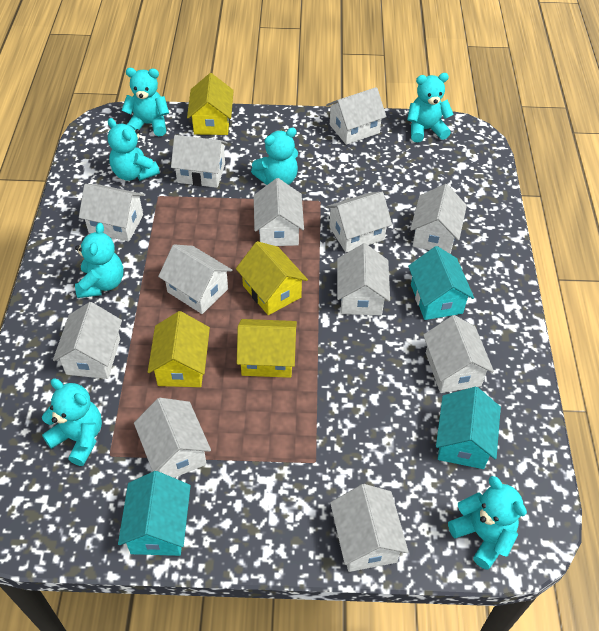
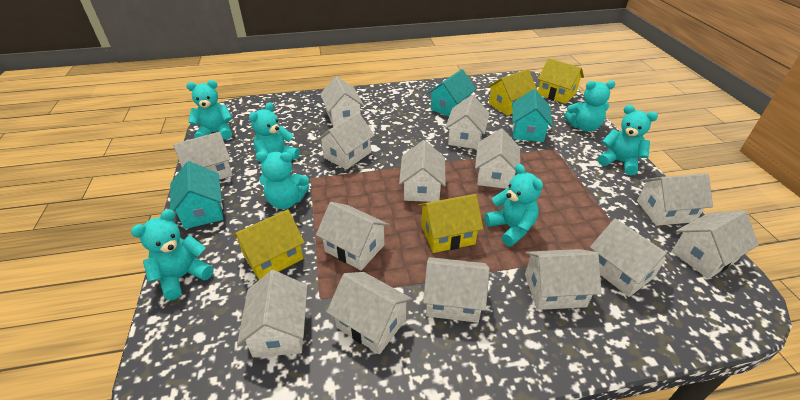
white house: [53,302,122,379] [79,184,144,241] [134,398,211,478] [158,244,232,314] [171,135,227,188] [254,178,304,246] [326,87,386,145] [326,192,392,252] [330,484,409,572] [337,243,390,315] [410,184,467,254] [423,315,494,393] = 12 -> [173,132,233,180] [237,270,307,357] [316,202,389,270] [317,112,375,170] [320,76,364,127] [327,272,412,354] [399,140,446,202] [423,257,490,323] [445,95,490,149] [475,129,520,189] [525,249,602,310] [590,218,672,297] [637,173,713,226] [672,210,759,279] = 14

